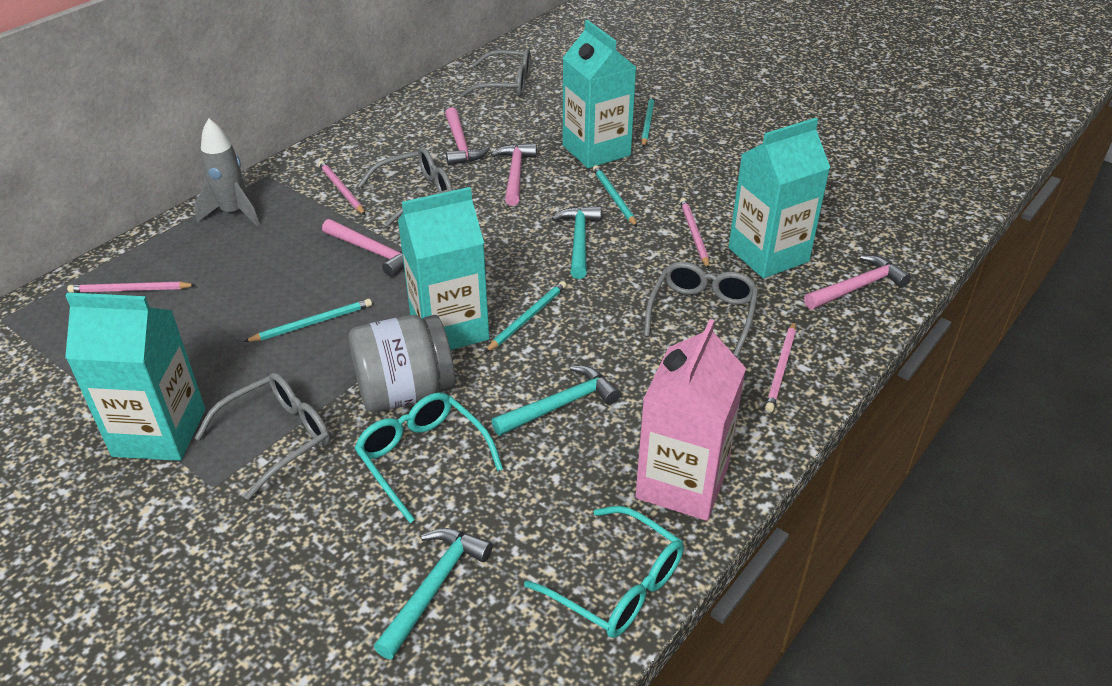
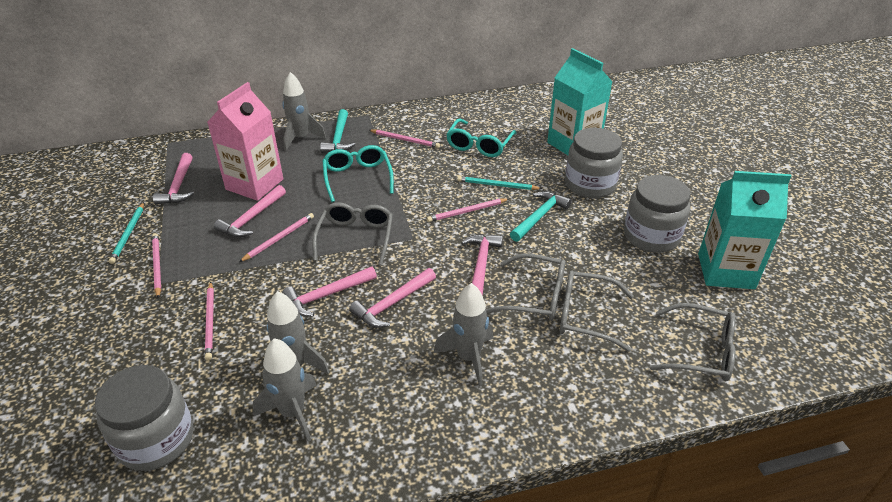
grey jar: [349,315,455,413] = 1 -> [95,365,194,471] [565,128,623,198] [624,175,690,253] = 3
grey rocket: [194,118,260,226] = 1 -> [253,338,317,442] [262,291,330,388] [282,72,326,151] [434,283,493,386] = 4
pink hammer: [322,219,404,277] [445,107,490,165] [491,144,537,206] [804,255,911,310] = 4 -> [153,153,194,205] [214,185,286,237] [282,266,377,317] [349,268,436,328] [461,234,503,296] = 5
pink pencil: [67,282,196,293] [318,161,365,215] [680,198,709,269] [765,321,796,412] = 4 -> [152,233,161,298] [205,282,214,360] [239,213,314,262] [369,129,440,148] [427,198,509,222] = 5
turquoise carton: [65,292,205,461] [398,187,489,350] [563,20,637,168] [728,118,830,279] = 4 -> [547,48,613,155] [698,171,791,289] = 2
turquoise hammer: [374,528,493,659] [491,365,620,436] [552,206,601,279] = 3 -> [320,109,356,153] [510,191,572,242] = 2
turquoise pencil: [244,299,372,342] [485,281,567,353] [593,165,637,227] [641,95,655,147] = 4 -> [109,202,144,264] [457,176,542,190] = 2

